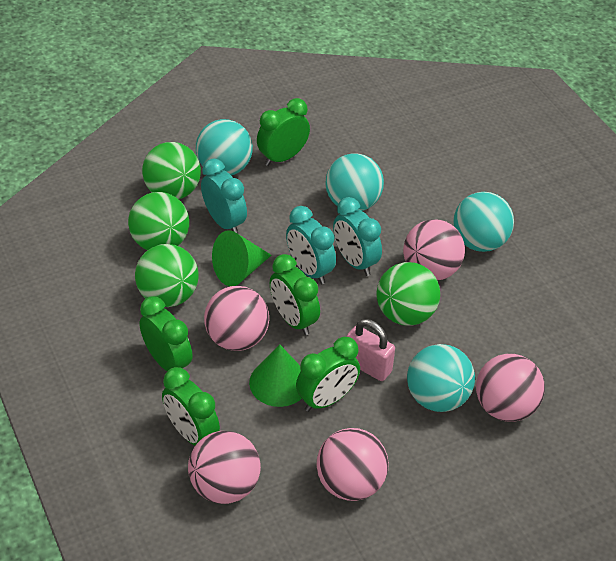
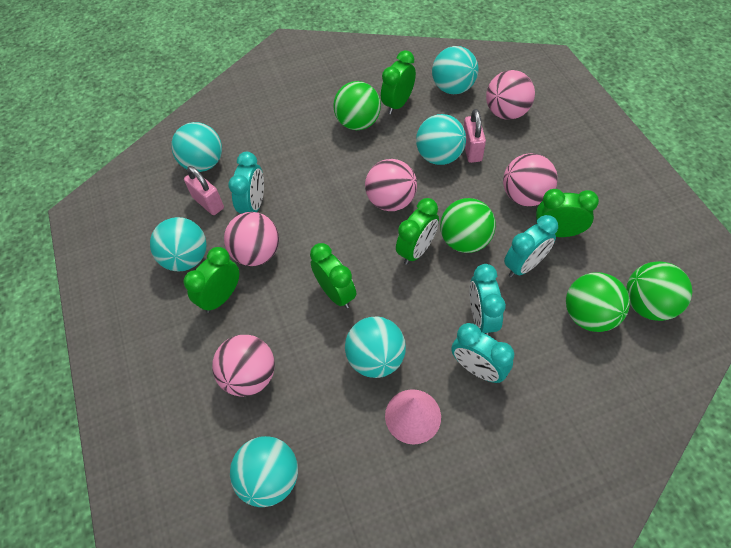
green cone: [212,230,272,286] [249,345,302,407] = 2 -> none = 0
pink cone: none = 0 -> [385,389,441,445] = 1
pink padlock: [346,319,395,381] = 1 -> [184,166,224,215] [463,109,486,163] = 2
turquoise ball: [196,119,253,176] [325,153,384,211] [407,344,475,412] [453,192,514,252] = 4 -> [150,217,207,272] [171,122,222,172] [230,436,298,507] [345,317,406,378] [416,114,466,165] [432,46,478,94] = 6
turquoise clock: [201,159,247,234] [286,206,336,284] [333,197,382,276] = 3 -> [228,152,264,214] [451,323,514,383] [469,264,506,336] [504,215,558,277] = 4

